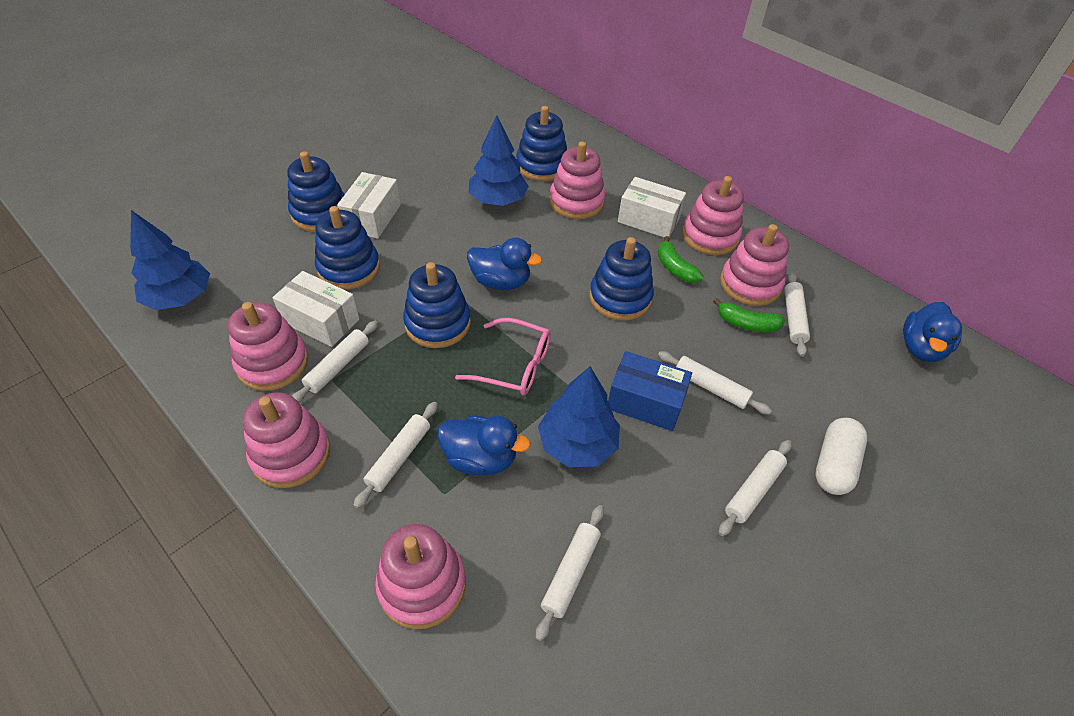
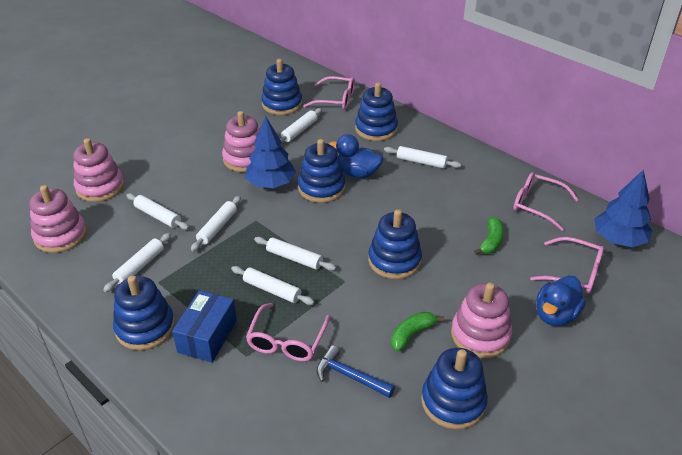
blue duck: [437,416,531,475] [467,237,542,290] [903,302,962,362] = 3 -> [329,134,383,178] [536,276,586,326] = 2
blue hammer: none = 0 -> [316,345,395,398] = 1
blue stacking toy: [287,151,345,232] [315,206,380,290] [403,262,471,348] [516,106,567,181] [589,237,654,321] = 5 -> [113,275,175,350] [261,59,302,115] [298,139,345,203] [355,82,398,141] [368,209,422,279] [421,348,488,430] = 6
blue tree: [130,210,210,310] [468,116,529,206] [538,366,620,467] = 3 -> [245,116,296,188] [594,170,652,247] = 2
pink glasses: [455,318,551,396] = 1 -> [246,303,330,361] [303,76,355,110] [513,172,579,231] [530,237,604,294] = 4
pink stacking toy: [228,302,308,391] [243,392,330,488] [375,524,466,629] [549,141,605,219] [682,176,744,255] [720,224,789,306] = 6 -> [30,185,87,253] [73,138,124,202] [222,111,260,172] [451,283,512,358] = 4
white box: [273,271,359,347] [337,172,401,239] [618,177,686,237] = 3 -> none = 0
white capsule: [815,418,867,495] = 1 -> none = 0
white rolling pin: [292,320,378,403] [353,402,438,509] [536,505,604,641] [658,351,772,415] [718,440,792,536] [784,272,810,357] = 6 -> [103,233,171,292] [126,193,189,230] [191,196,241,251] [231,266,314,305] [254,237,336,271] [279,108,322,144] [384,146,461,169] = 7

